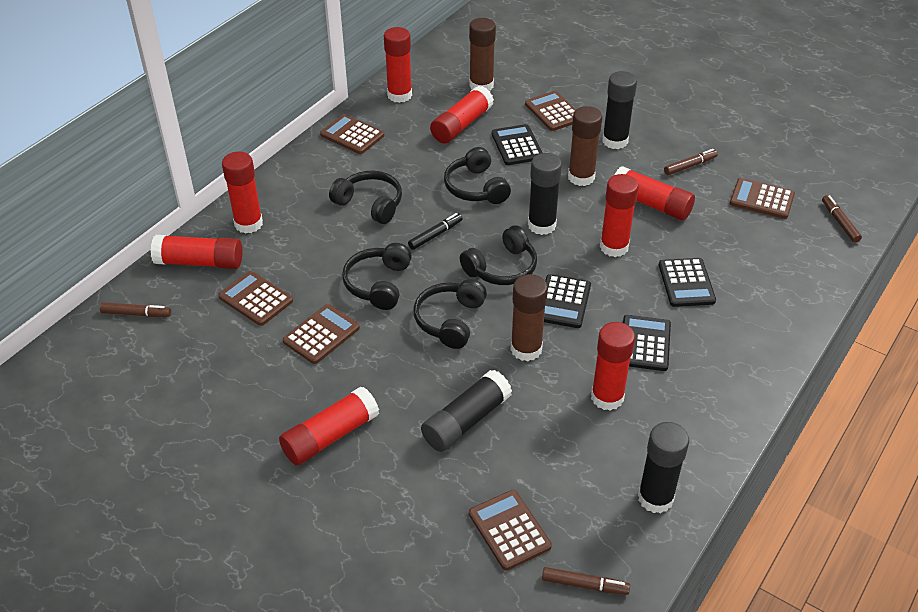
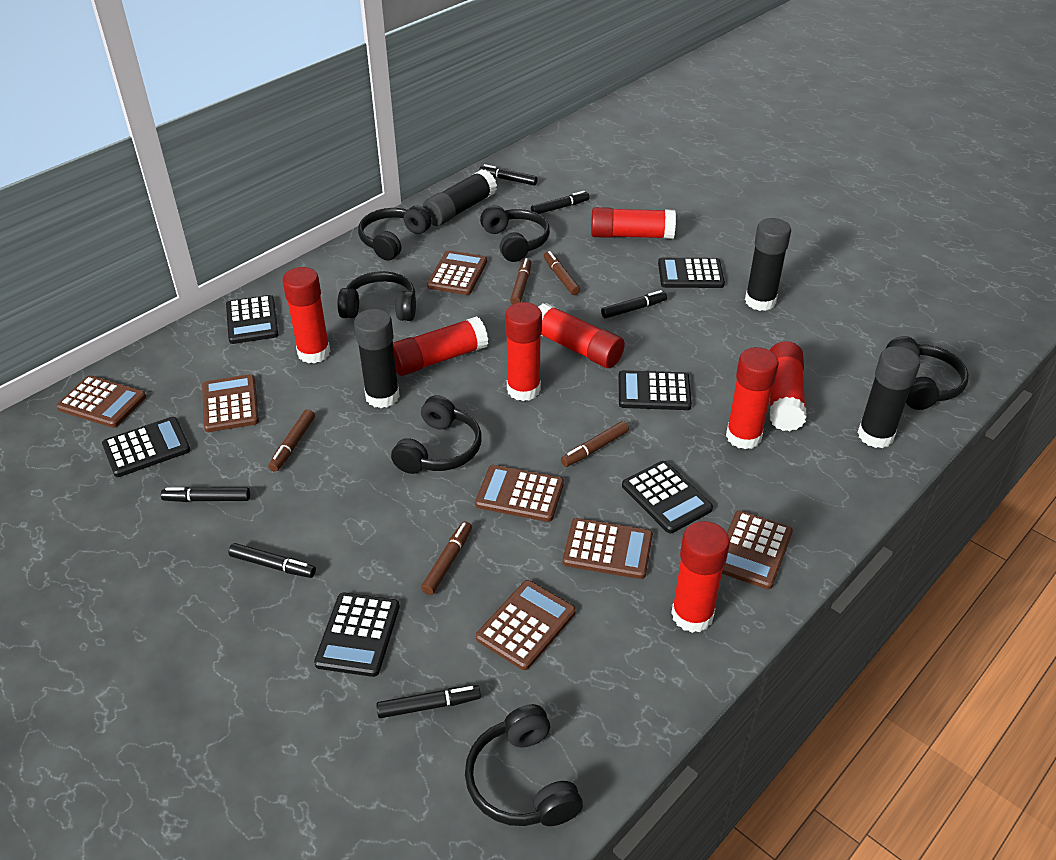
black calculator: [492,124,543,165] [544,274,591,328] [623,315,671,371] [659,258,716,307] = 4 -> [102,417,191,477] [226,295,278,344] [314,593,400,677] [618,370,692,410] [622,461,713,533] [658,258,725,288] = 6
black headphones: [329,171,402,224] [342,243,412,310] [413,279,487,349] [444,147,511,204] [460,225,537,285] = 5 -> [337,271,416,321] [358,206,432,261] [391,395,482,474] [465,704,583,826] [480,205,550,262] [886,336,969,410] = 6
black marker: [408,213,463,250] = 1 -> [161,487,250,502] [228,543,316,578] [376,685,481,718] [479,164,538,186] [531,191,589,214] [601,290,667,318] = 6
brown calculator: [218,271,293,326] [283,304,360,364] [320,114,384,154] [469,490,552,570] [525,91,576,131] [730,178,795,219] = 6 -> [56,375,146,428] [202,374,259,432] [427,250,487,295] [475,465,564,522] [476,580,576,670] [563,518,653,579] [722,511,793,589] = 7
brown glue stick: [469,18,496,91] [511,274,548,361] [568,106,602,186] = 3 -> none = 0
brown marker: [100,302,171,317] [542,567,630,595] [664,149,718,175] [822,195,862,243] = 4 -> [269,409,315,472] [421,521,472,595] [510,258,531,304] [544,251,580,295] [561,421,629,467] = 5

